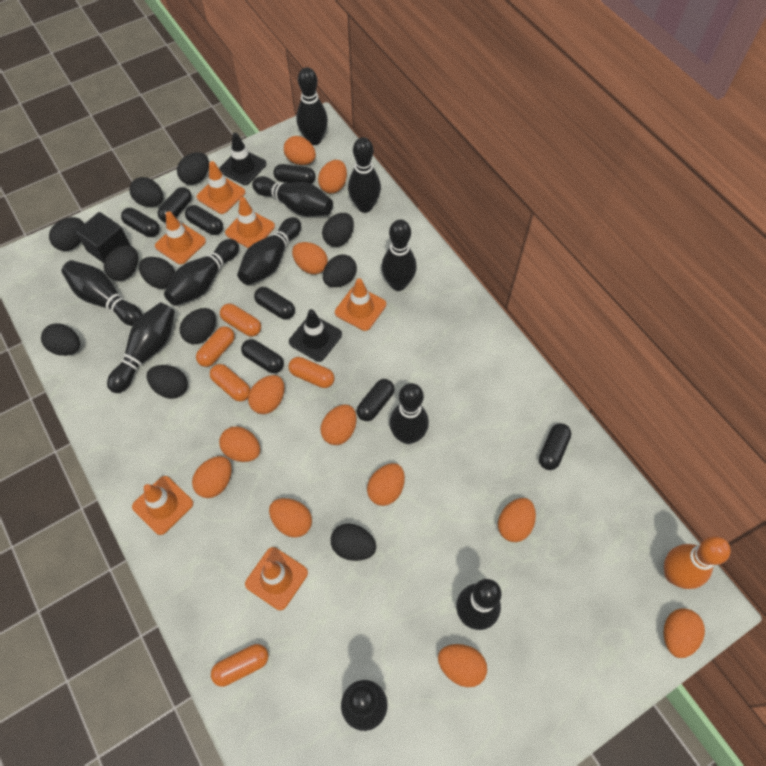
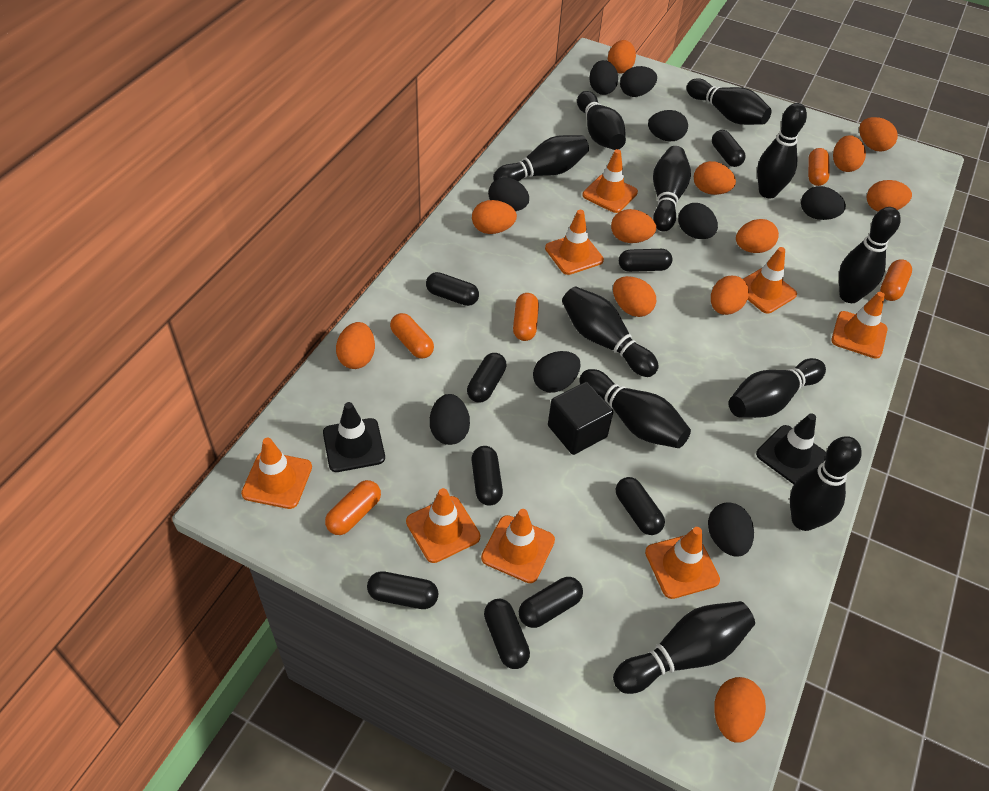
black capsule: [121,208,160,237] [158,187,192,223] [185,205,223,235] [241,339,284,373] [254,287,295,320] [273,164,316,184] [357,379,395,421] [539,423,571,470] = 8 -> [367,571,438,609] [426,272,479,306] [467,353,507,402] [472,446,503,506] [484,599,530,669] [519,577,583,628] [616,477,665,535] [619,249,672,272] [712,130,745,167] = 9
black egg: [41,323,80,356] [49,217,84,251] [104,245,138,281] [129,177,163,207] [139,257,175,289] [147,365,188,399] [177,152,209,185] [180,308,216,344] [322,213,354,247] [323,254,357,287] [331,523,376,561] = 11 -> [430,394,470,445] [488,177,529,211] [533,351,581,393] [589,60,618,95] [620,66,657,97] [648,110,688,142] [678,203,718,239] [708,502,754,557] [801,186,846,220] = 9
orange bowling pin: [664,536,731,589] = 1 -> none = 0
orange traffic cone: [132,476,193,535] [155,211,206,264] [197,161,245,214] [225,197,275,248] [245,547,308,610] [335,278,386,331] = 6 -> [241,438,312,509] [406,488,480,563] [481,509,555,583] [545,210,604,275] [582,149,638,213] [645,527,720,599] [743,247,797,314] [831,292,888,359] = 8

